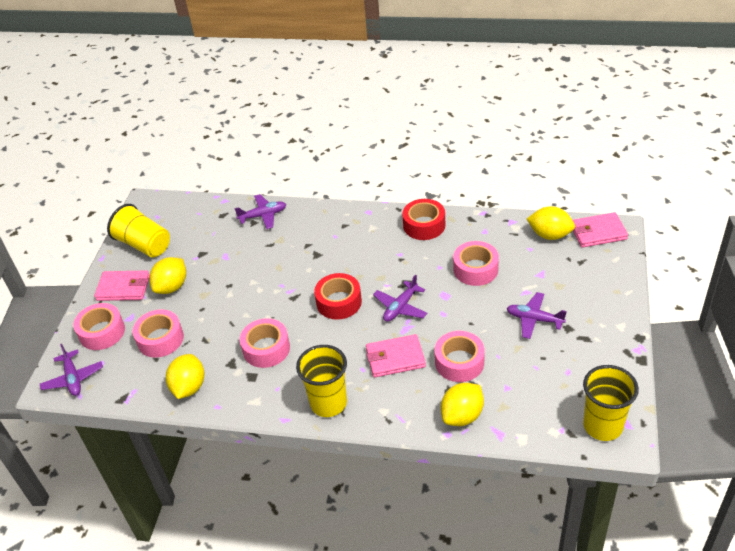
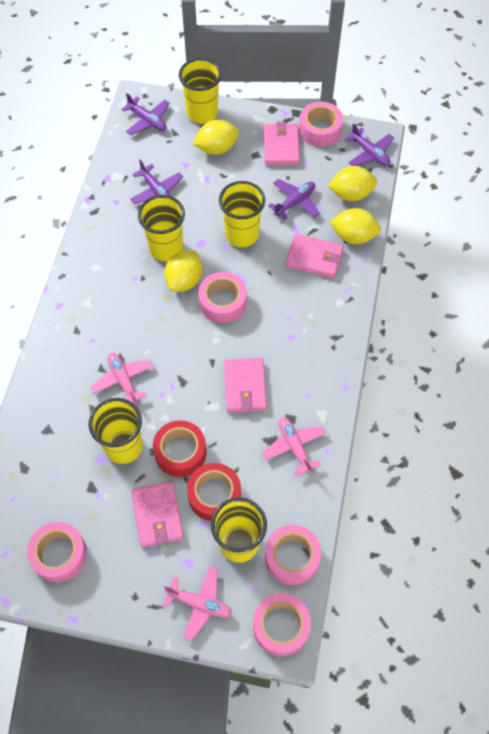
pink plane: none = 0 -> [91,353,154,404] [163,566,232,641] [262,417,327,476] = 3
pink wallet: [94,270,150,301] [366,334,426,378] [573,212,628,248] = 3 -> [131,481,184,548] [224,358,267,412] [264,122,300,165] [285,234,344,278] = 4
yellow cup: [107,204,170,257] [296,345,347,417] [583,365,639,441] = 3 -> [89,398,143,464] [138,195,185,261] [179,58,222,124] [211,497,267,563] [219,181,265,247] = 5

